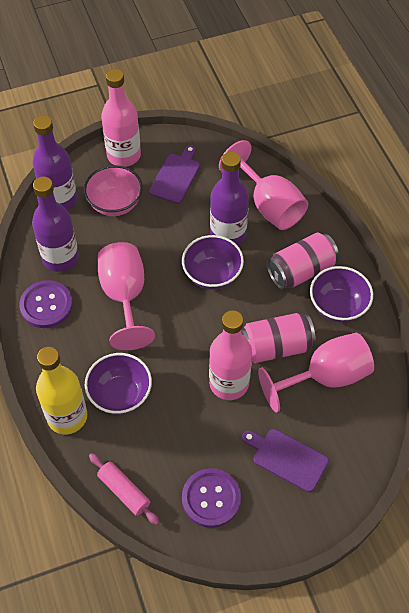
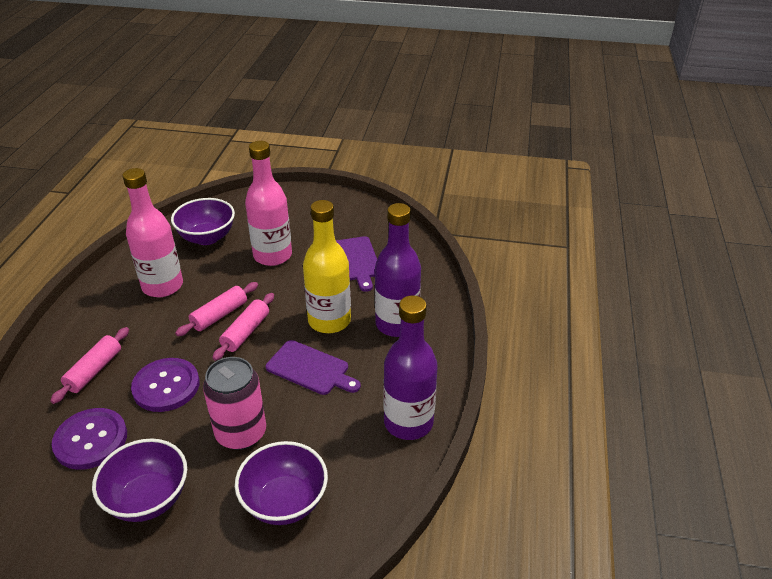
pink bowl: [84,165,143,216] = 1 -> none = 0
pink can: [241,313,316,363] [266,232,339,290] = 2 -> [203,357,266,450] = 1
pink goblet: [98,242,155,350] [219,140,308,230] [258,333,374,412] = 3 -> none = 0
pink rolling pin: [89,453,160,525] = 1 -> [50,327,129,404] [175,282,258,336] [212,293,274,361] = 3
purple bottle: [32,177,79,272] [33,115,77,210] [210,152,249,246] = 3 -> [375,203,421,337] [383,295,438,440] = 2

